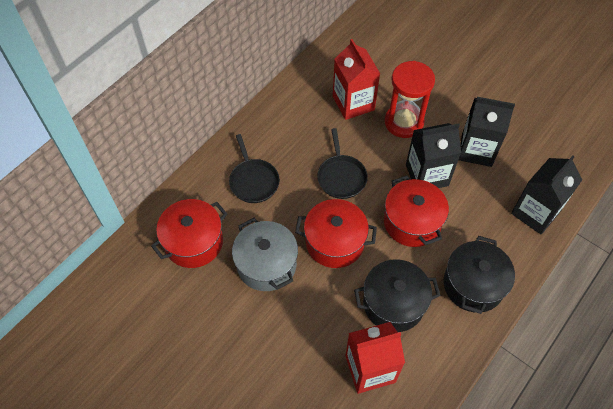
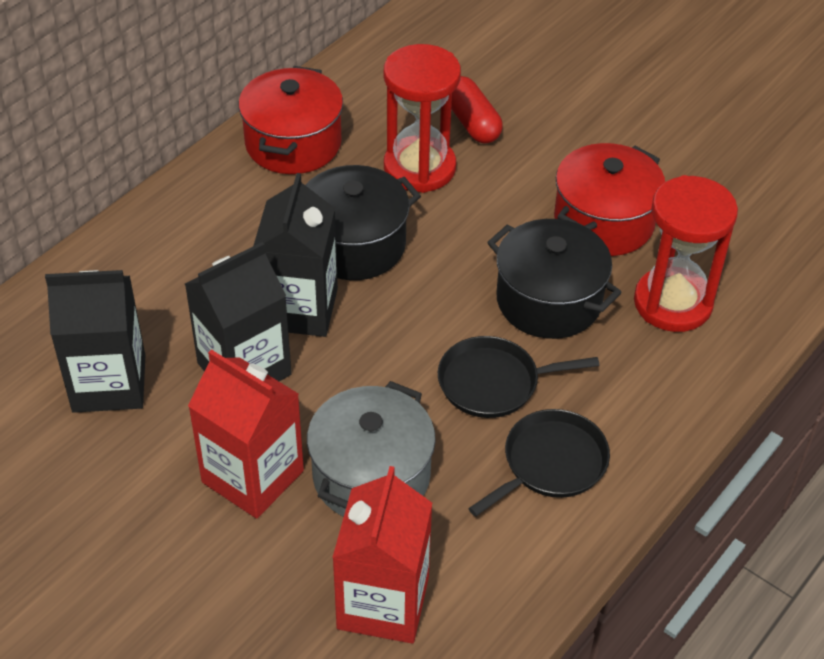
red capsule: none = 0 -> [451,76,503,143] = 1
red hourglass: [385,61,435,138] = 1 -> [384,44,461,193] [634,175,738,332] = 2
red pot: [151,199,227,268] [295,199,377,268] [384,176,449,247] = 3 -> [238,66,343,174] [554,143,665,256] = 2

